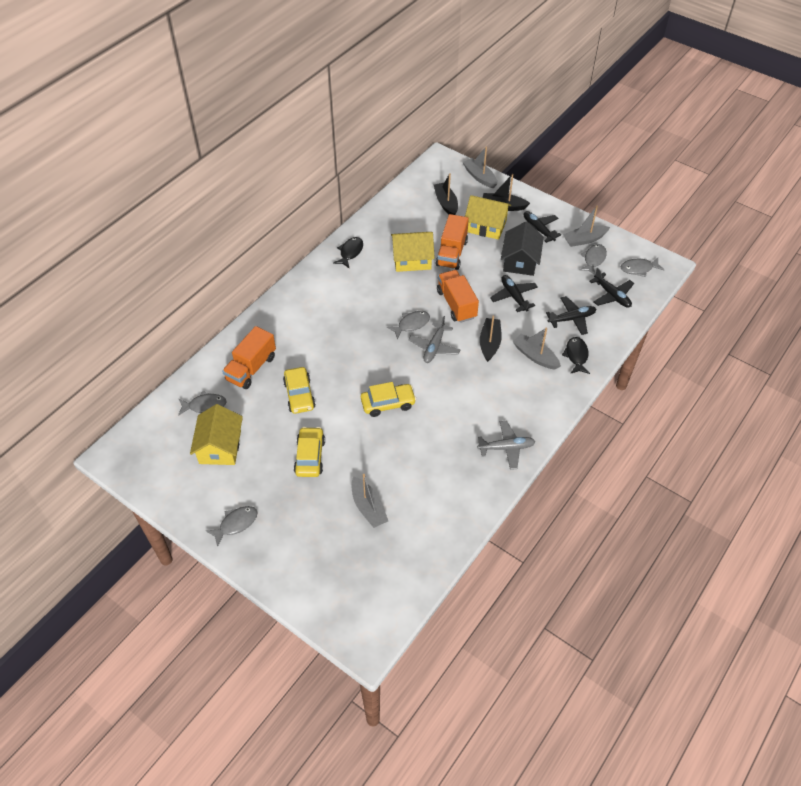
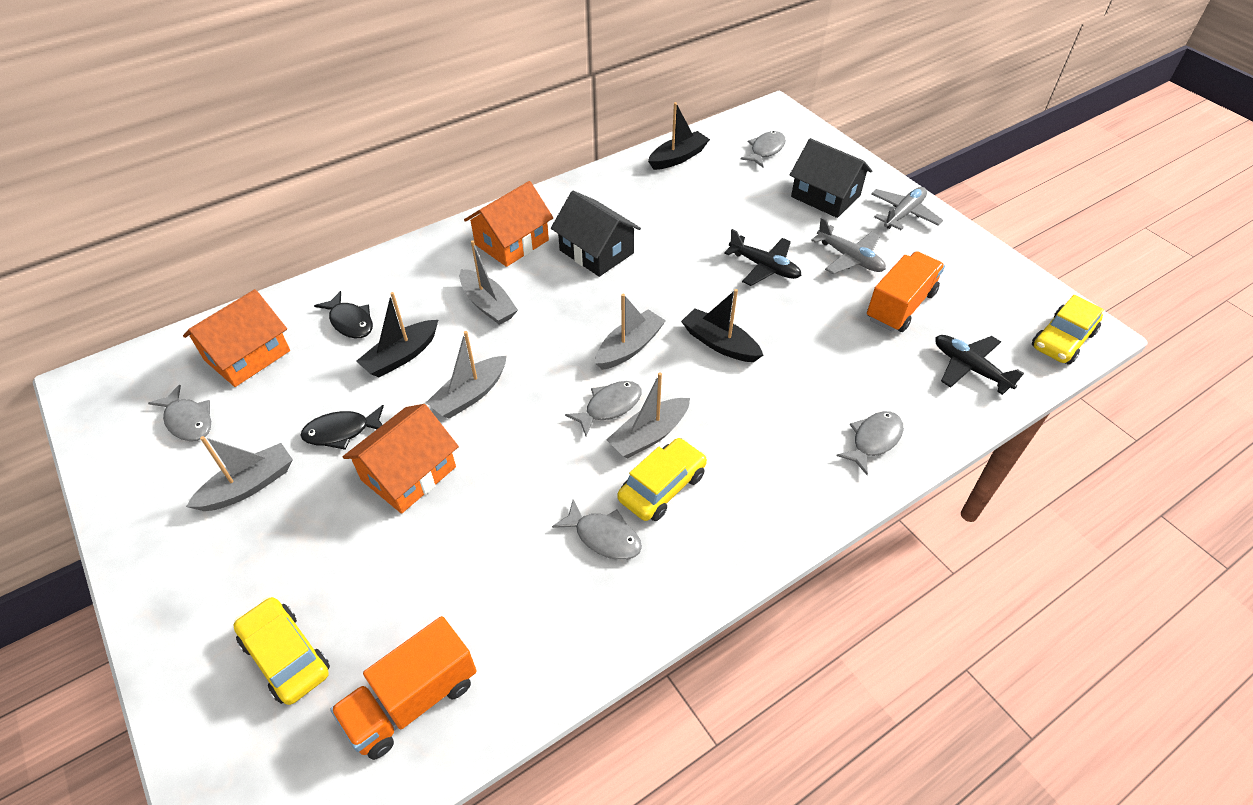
black house: [501,222,544,276] = 1 -> [551,191,641,277] [790,138,872,218] = 2
black plane: [490,275,538,312] [524,211,561,243] [546,296,596,335] [589,268,634,308] = 4 -> [724,229,802,286] [935,335,1024,395] = 2
grey boat: [351,474,388,528] [462,146,497,188] [512,328,561,370] [563,205,610,247] = 4 -> [186,436,293,511] [426,331,507,419] [459,240,518,325] [595,294,666,370] [606,373,690,459] = 5
orange house: none = 0 -> [183,289,290,387] [343,404,459,514] [464,181,553,267] = 3
orange truck: [222,326,276,389] [436,214,469,270] [437,270,479,323] = 3 -> [330,616,477,760] [867,251,945,332] = 2
yellow house: [190,404,243,465] [391,232,435,272] [465,195,511,240] = 3 -> none = 0

